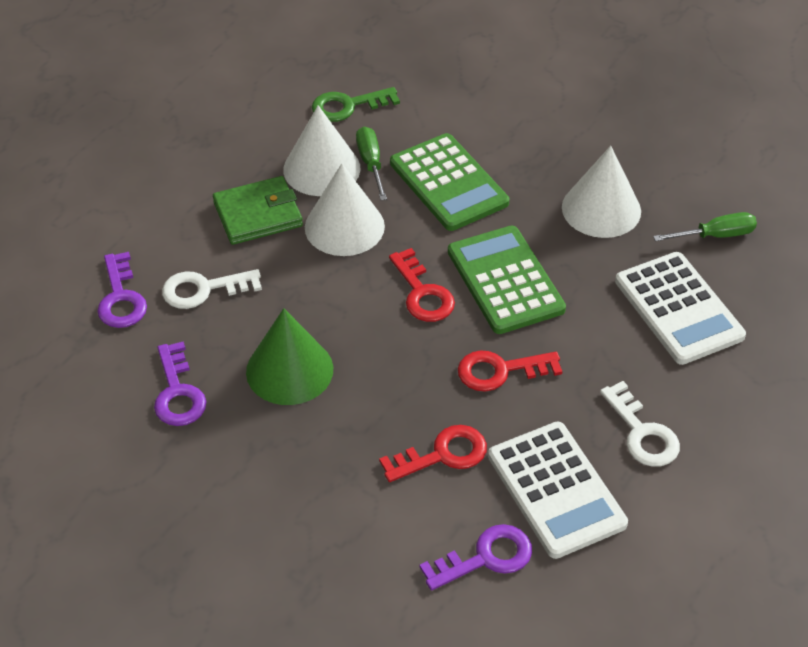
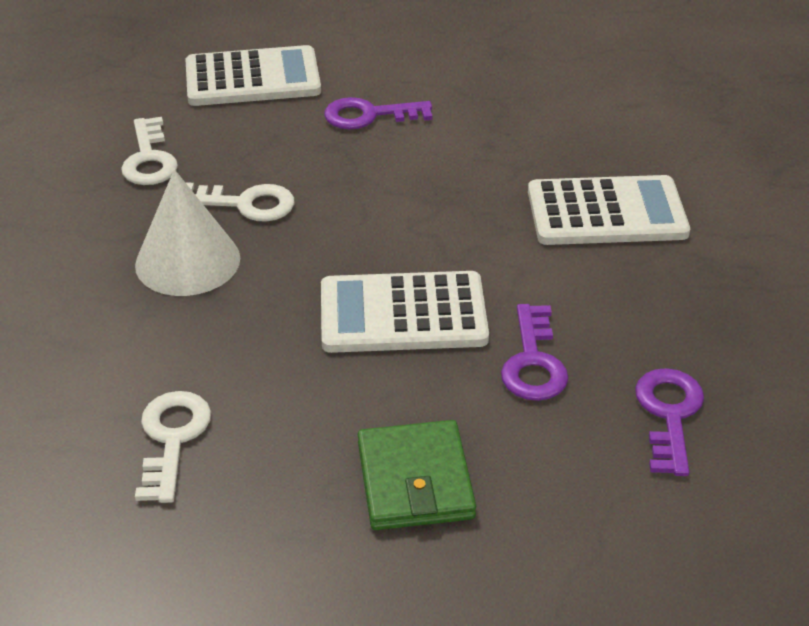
green calculator: [390,133,509,231] [448,226,566,334] = 2 -> none = 0
green cone: [246,308,333,405] = 1 -> none = 0
green key: [312,87,400,122] = 1 -> none = 0
green screwdriver: [356,127,387,200] [653,212,757,241] = 2 -> none = 0
red key: [379,425,487,482] [389,248,455,322] [458,351,562,392] = 3 -> none = 0
white calculator: [488,422,628,559] [615,252,746,365] = 2 -> [185,45,321,106] [321,271,489,353] [528,175,690,245] = 3
white cone: [283,105,360,196] [305,163,385,256] [562,146,641,238] = 3 -> [135,169,240,296] = 1
white key: [162,269,262,309] [600,381,680,467] = 2 -> [121,117,178,185] [135,391,211,503] [185,182,295,222] = 3

